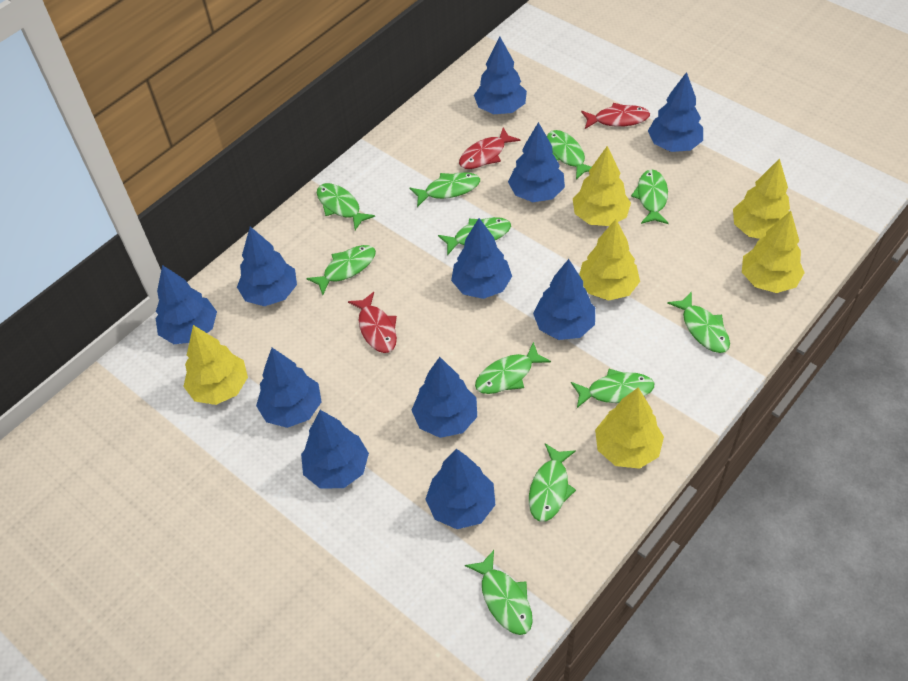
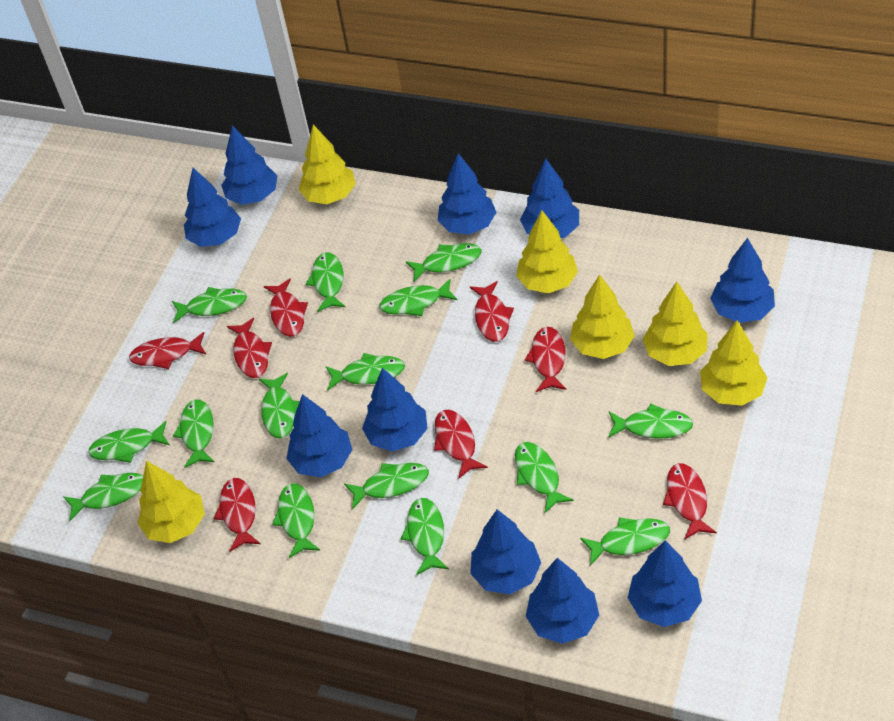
blue tree: [156,265,217,344] [237,227,297,306] [256,348,322,428] [301,410,369,489] [412,357,477,438] [425,449,495,529] [451,218,512,299] [474,37,527,114] [508,122,565,202] [533,259,595,340] [648,72,703,152] = 11 -> [184,168,241,247] [221,125,278,205] [286,394,352,477] [362,368,428,451] [437,153,496,235] [470,510,541,594] [520,159,579,238] [526,558,599,644] [628,540,702,627] [710,238,775,323] = 10
green fish: [306,245,376,295] [317,183,375,230] [410,172,480,207] [438,217,511,255] [465,550,533,635] [475,342,551,394] [529,444,576,522] [547,130,591,180] [571,369,654,408] [631,169,669,224] [667,291,730,353] = 11 -> [64,473,143,521] [88,421,170,463] [172,287,247,323] [173,399,214,468] [259,373,300,438] [272,483,320,558] [306,252,345,312] [326,353,405,390] [344,463,429,509] [379,279,457,316] [401,498,449,575] [406,243,481,282] [515,442,574,513] [580,517,670,566] [608,404,693,439] = 15
red fish: [348,292,397,353] [459,127,520,169] [581,103,650,129] = 3 -> [129,332,207,369] [214,478,261,552] [227,317,272,378] [264,278,308,337] [434,410,488,479] [470,281,514,342] [525,327,566,392] [663,463,717,540] = 8

